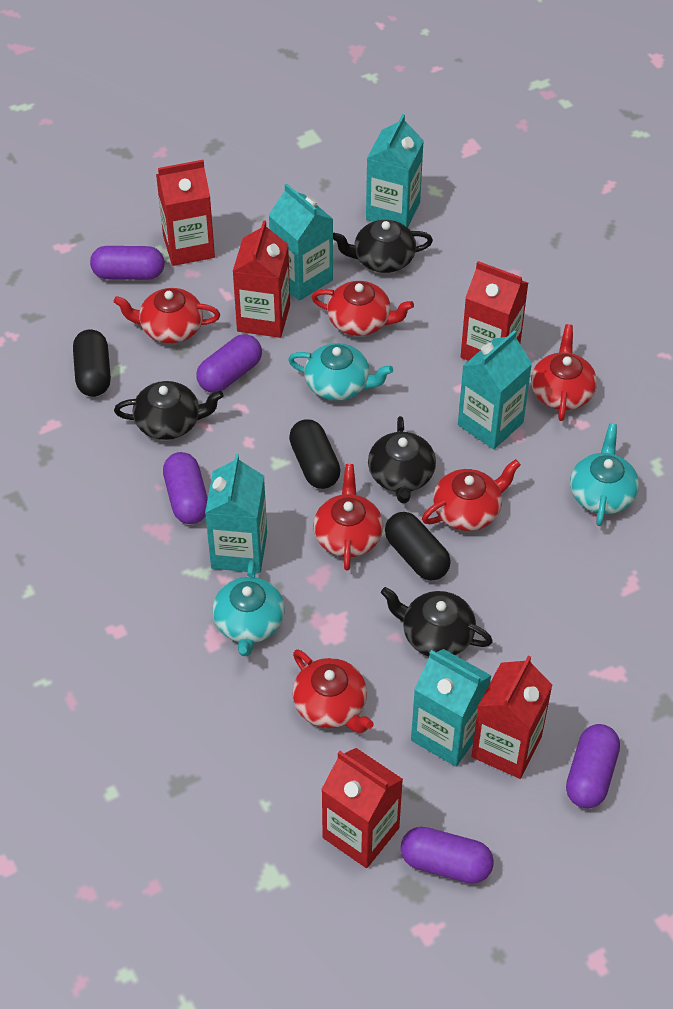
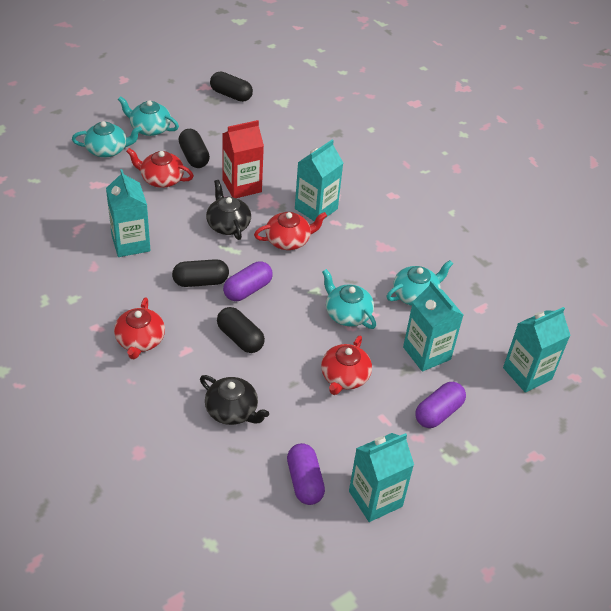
black capsule: [73,329,111,397] [289,419,341,489] [385,512,451,580] = 3 -> [172,259,229,287] [179,129,210,168] [210,72,253,102] [217,307,265,353] = 4
black teapot: [114,381,223,440] [333,220,433,273] [368,416,436,503] [381,587,493,656] = 4 -> [200,375,269,425] [206,180,251,240] = 2
purple capsule: [90,246,164,280] [163,452,208,524] [196,334,262,393] [400,827,494,884] [566,724,620,808] = 5 -> [223,261,273,301] [287,443,325,505] [415,382,466,428] = 3
red carton: [156,160,215,266] [232,220,290,338] [321,748,403,868] [461,261,528,361] [471,655,552,779] = 5 -> [222,120,264,198] = 1
red teapot: [113,288,220,343] [292,649,374,733] [312,281,414,336] [313,464,383,571] [422,459,521,531] [531,324,597,421] = 6 -> [114,297,165,359] [126,148,194,188] [254,212,327,250] [321,336,372,395] = 4
turquoise teapot: [213,560,285,656] [288,343,393,401] [570,424,639,526] = 3 -> [72,121,142,157] [118,96,179,136] [322,269,376,329] [387,260,453,306] = 4

